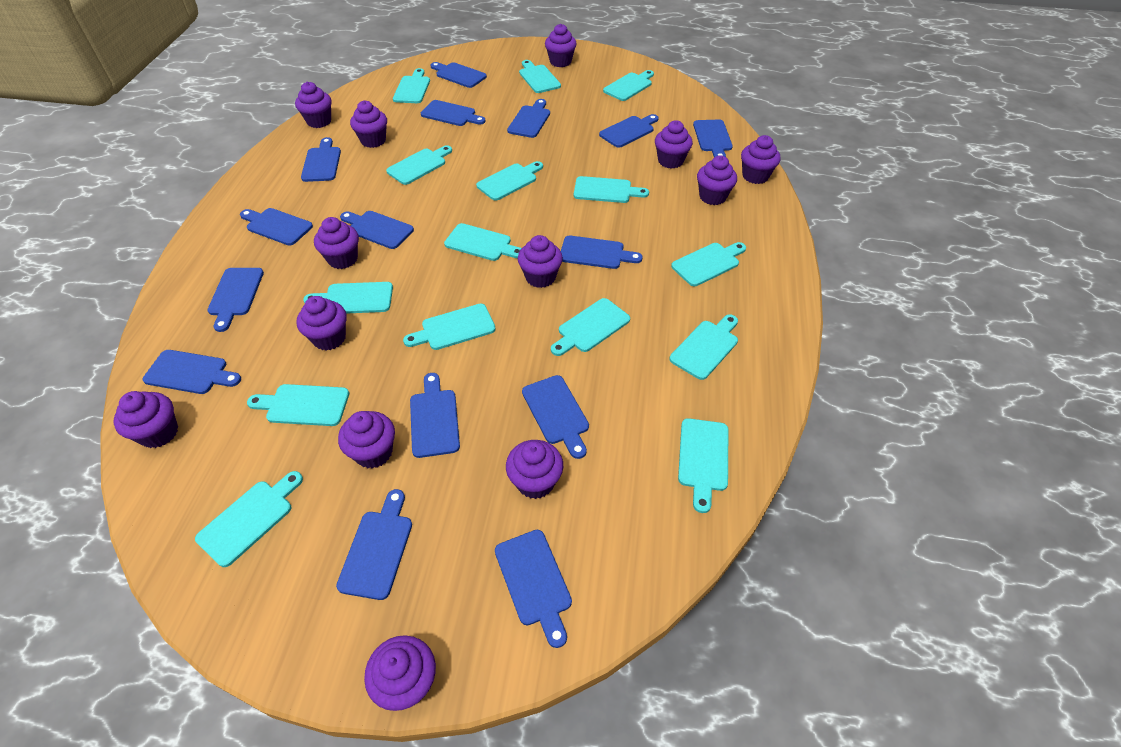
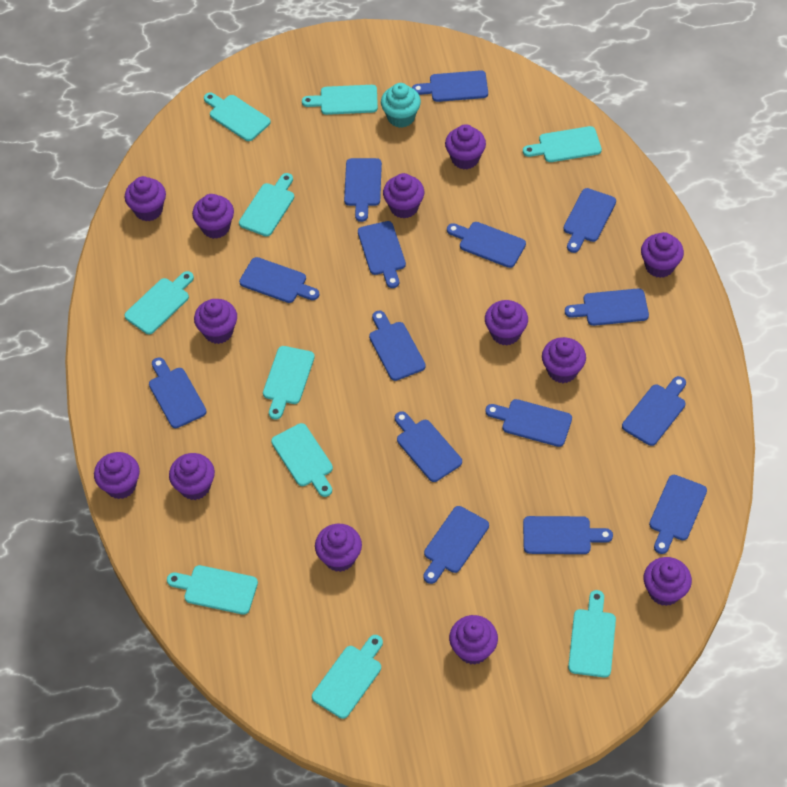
turquoise cupcake: none = 0 -> [381,83,421,128] = 1
turquoise cutting board: [195,471,303,567] [247,384,349,426] [303,282,393,314] [386,145,452,185] [393,68,430,103] [403,304,496,350] [444,223,522,261] [476,161,543,201] [519,60,561,93] [551,298,630,356] [574,176,649,203] [603,70,654,101] [669,314,738,380] [671,242,746,286] [678,418,728,513] = 15 -> [124,271,194,334] [167,565,258,615] [204,93,271,141] [239,173,294,237] [263,346,315,420] [271,423,333,497] [302,85,378,115] [312,635,383,719] [523,126,602,162] [568,590,616,678] = 10

